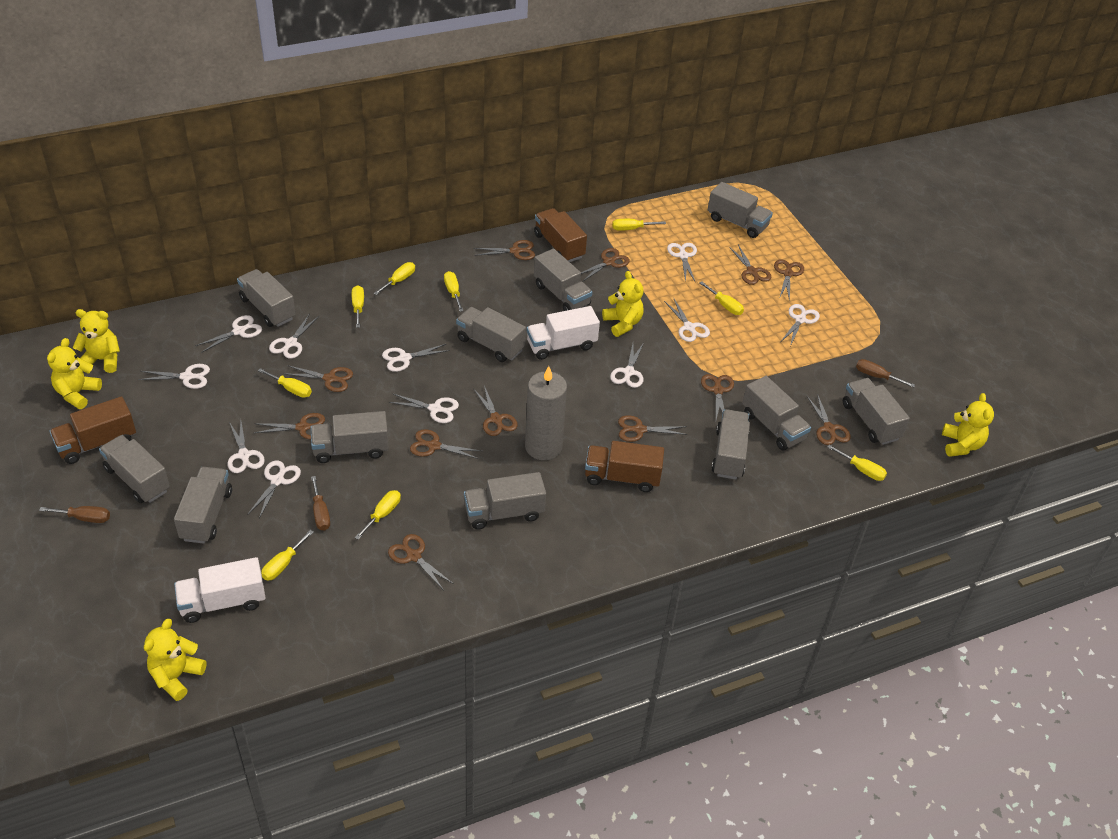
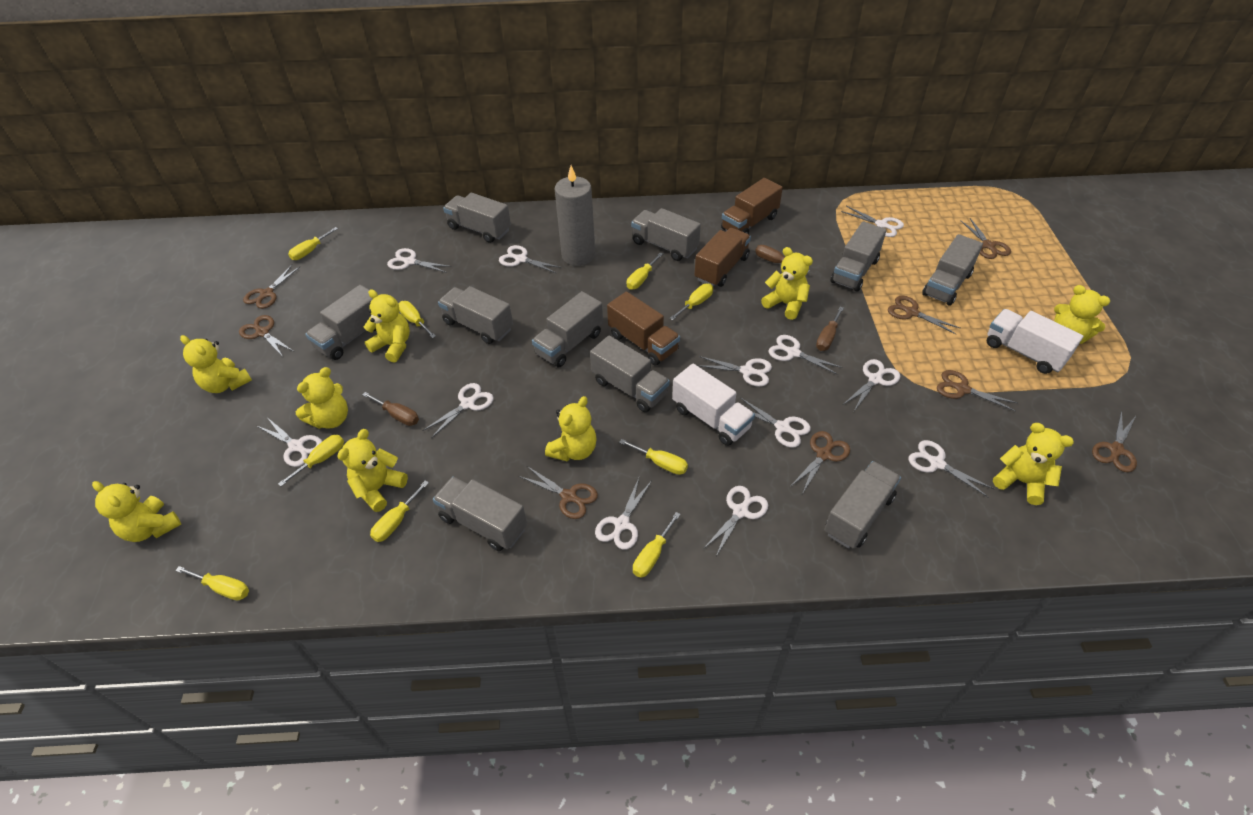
brown scissors: [254,413,325,440] [286,365,353,392] [388,534,454,589] [410,429,482,459] [473,386,518,436] [474,240,535,260] [581,248,630,282] [618,415,688,442] [701,374,734,420] [729,245,772,285] [774,259,804,301] [807,394,851,445] = 12 -> [239,315,293,357] [243,265,300,309] [519,466,598,519] [790,431,850,494] [888,296,960,334] [937,370,1017,411] [960,218,1011,259] [1092,411,1137,472] = 8
grey truck: [99,435,170,503] [174,467,232,544] [237,269,296,327] [311,411,389,463] [456,307,526,362] [464,472,546,530] [534,248,592,311] [708,182,773,238] [711,409,750,480] [742,376,811,451] [843,378,910,445] = 11 -> [305,285,376,360] [433,476,527,551] [438,286,513,344] [443,193,511,243] [532,291,603,367] [590,336,670,412] [631,208,701,261] [824,461,901,549] [831,221,887,292] [922,234,983,306] = 10
white scissors: [138,364,210,389] [195,315,262,353] [227,422,265,473] [248,460,301,518] [269,313,319,359] [382,344,450,372] [388,393,459,423] [610,344,643,388] [664,299,710,342] [667,243,697,282] [781,304,820,346] = 11 -> [257,418,322,467] [387,248,452,273] [422,383,494,438] [499,245,562,274] [595,478,651,550] [697,356,772,387] [703,486,768,556] [741,398,811,448] [769,335,843,375] [841,206,904,237] [844,359,900,411] [908,440,994,498] = 12
yellow teddy bear: [47,338,102,409] [73,309,120,373] [144,619,207,701] [602,271,644,337] [942,393,994,457] = 5 -> [92,481,181,542] [180,335,252,393] [296,367,348,429] [337,429,408,512] [364,289,410,363] [545,396,597,462] [761,247,813,320] [993,423,1074,505] [1054,285,1110,344] = 9

